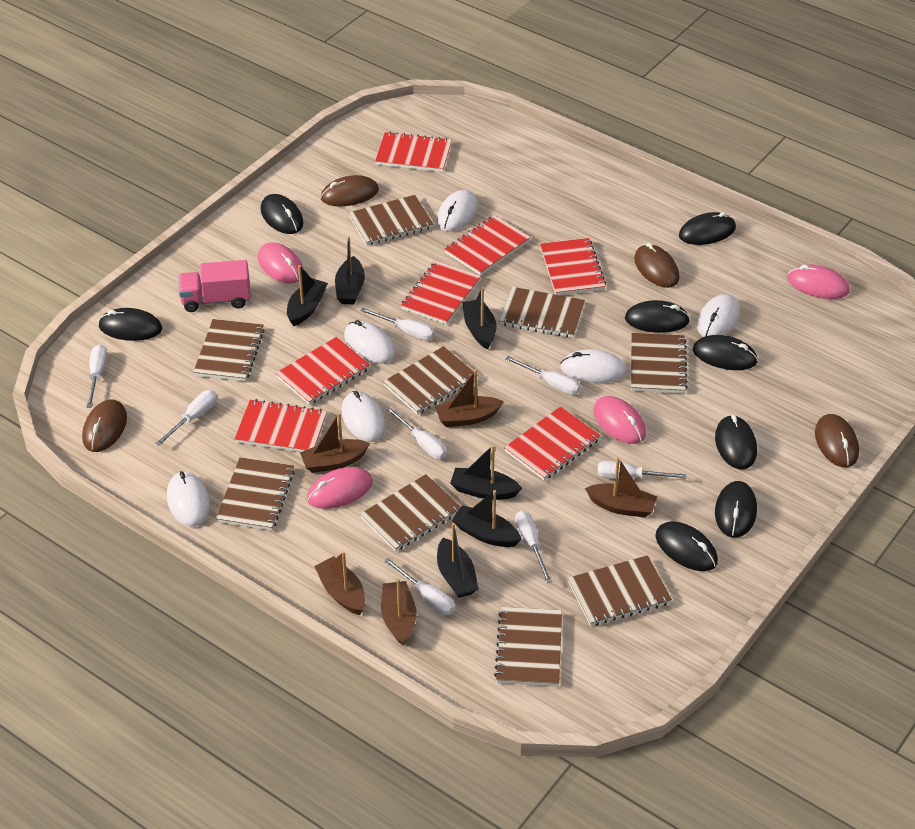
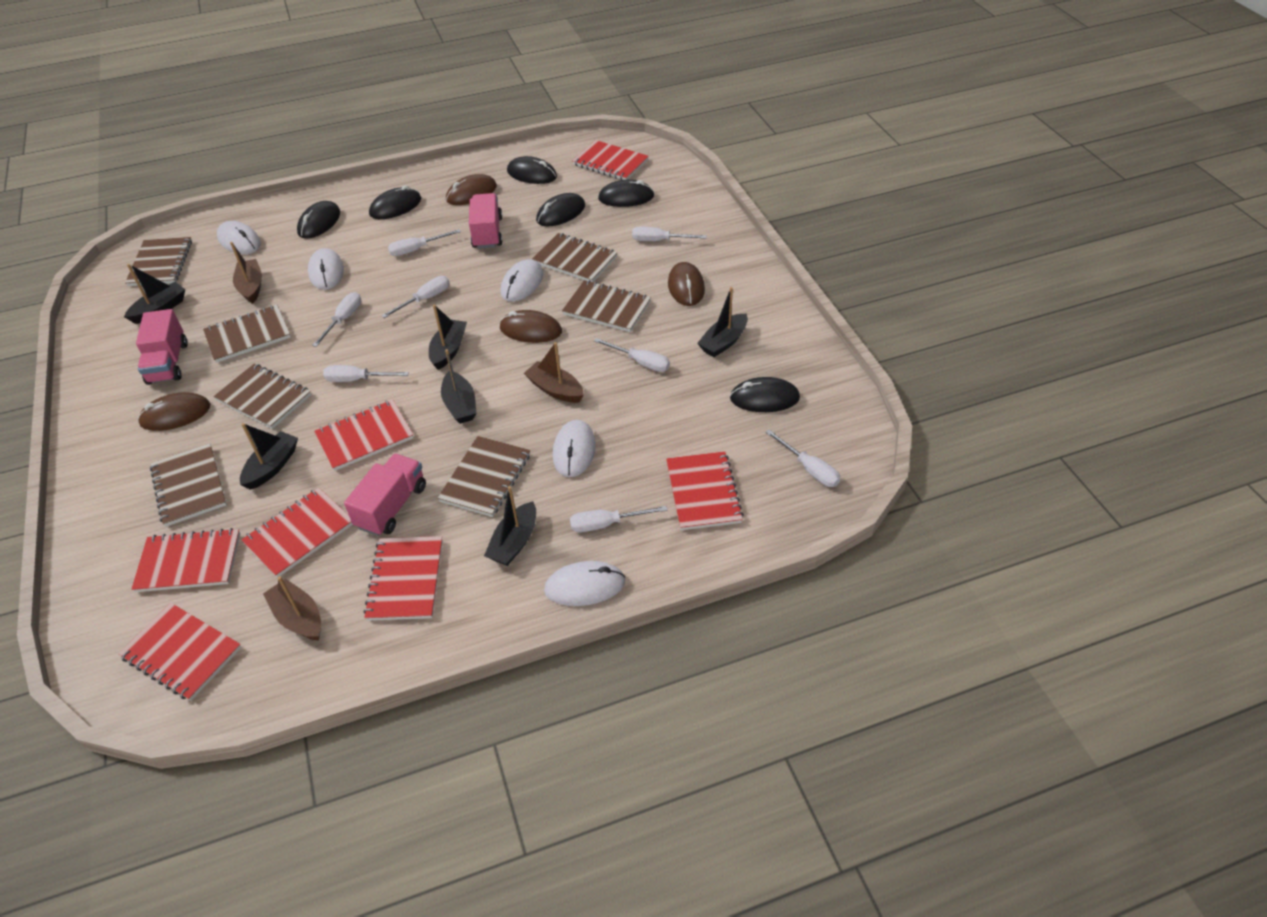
black mouse: [98,308,162,341] [261,194,303,234] [625,300,690,333] [655,521,718,571] [679,212,736,245] [693,335,758,370] [715,415,757,469] [715,481,757,538] = 8 -> [297,201,340,239] [369,185,421,219] [507,156,557,184] [536,193,585,227] [598,180,654,207] [730,377,800,412] = 6
brown boat: [300,413,370,473] [314,551,365,615] [381,579,417,646] [435,369,504,427] [585,457,657,518] = 5 -> [230,242,262,304] [263,576,321,641] [524,342,584,403] = 3
brown notebook: [193,319,265,381] [216,457,295,531] [349,195,433,246] [360,474,461,552] [383,346,478,414] [494,607,562,686] [499,287,585,338] [568,555,672,626] [631,333,688,394] = 9 -> [125,237,192,286] [150,443,227,527] [203,305,291,363] [213,364,311,429] [438,436,530,517] [532,233,617,282] [562,280,651,332] = 7
pink mouse: [258,243,303,283] [307,467,373,509] [594,396,646,444] [787,265,850,299] = 4 -> none = 0
pink truck: [179,260,251,312] = 1 -> [136,309,188,385] [344,454,426,536] [469,193,502,249] = 3
white mouse: [167,471,210,527] [341,391,386,442] [344,320,395,364] [437,190,478,231] [560,349,627,383] [697,294,740,337] = 6 -> [217,221,261,254] [308,248,344,290] [501,259,543,302] [544,561,625,606] [553,420,596,477] = 5

